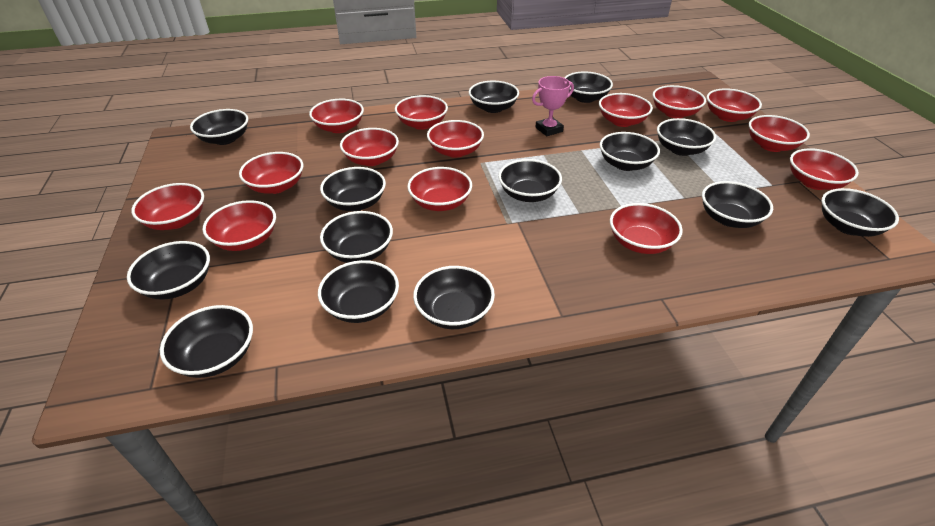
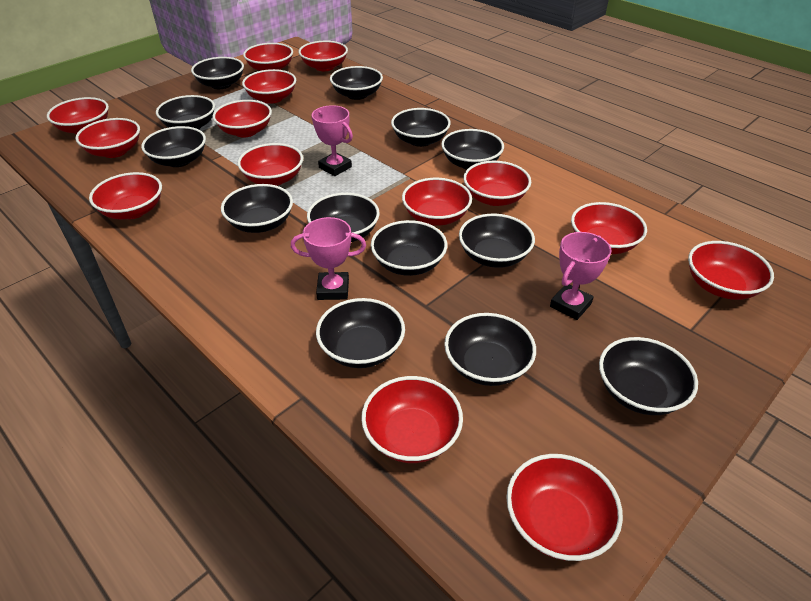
black bowl: [127,241,210,300] [160,305,253,378] [190,109,248,145] [318,260,399,323] [320,167,386,211] [320,211,393,263] [413,266,495,329] [469,81,519,113] [498,159,562,202] [564,71,613,103] [600,132,660,171] [657,118,716,156] [702,181,773,228] [821,188,899,237] = 14 -> [141,126,206,167] [156,95,215,129] [191,57,244,89] [221,184,293,233] [307,193,380,242] [316,298,405,368] [330,66,383,100] [371,220,447,276] [391,108,451,147] [441,129,504,170] [444,313,536,386] [459,214,535,268] [599,337,698,415] = 13
pink trophy: [532,76,574,136] = 1 -> [291,217,366,300] [312,105,353,176] [550,232,611,320] = 3

